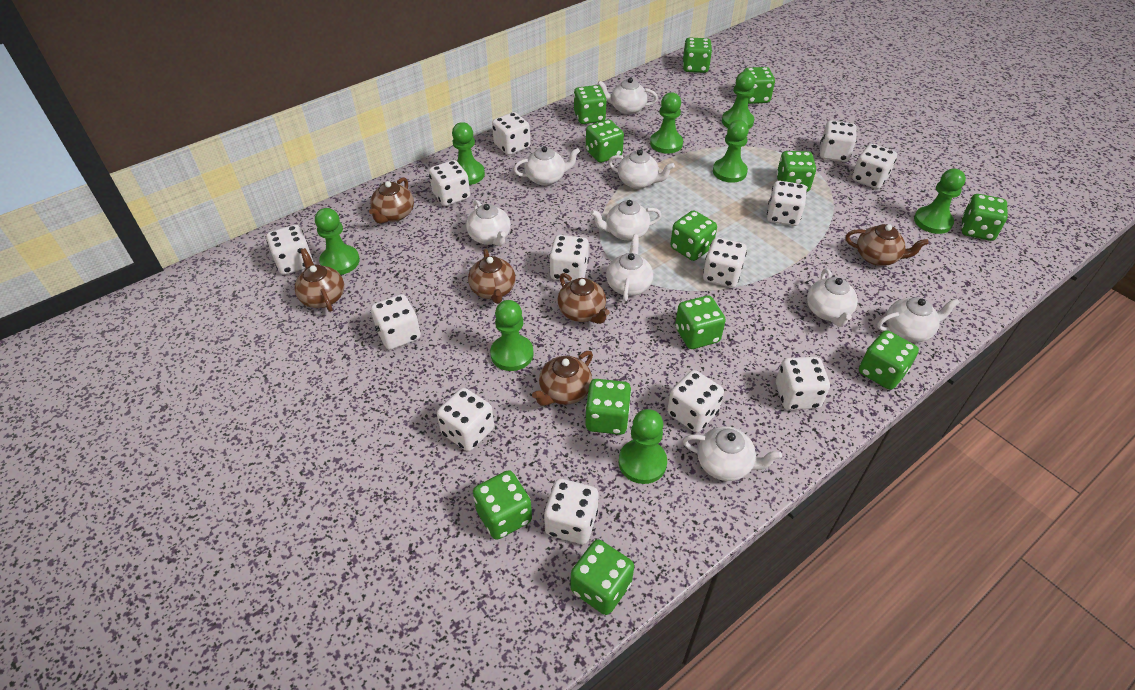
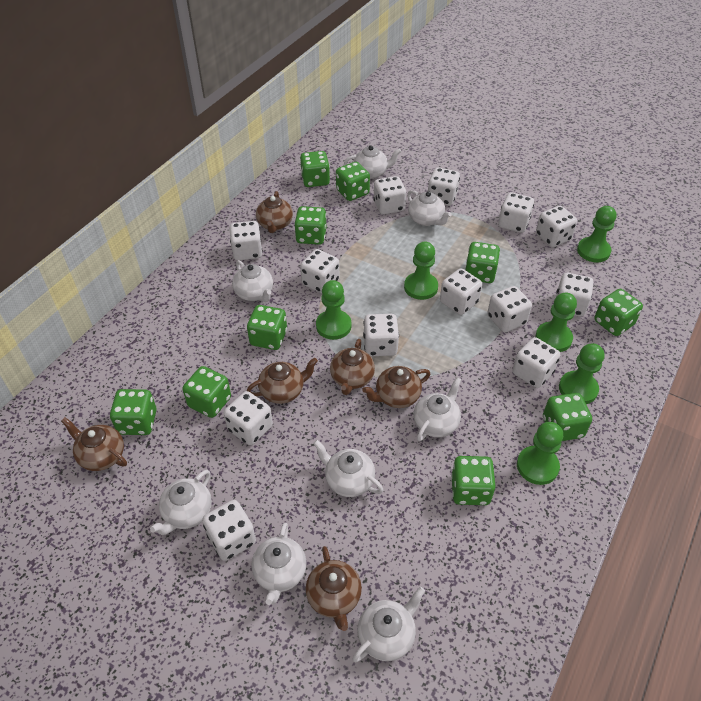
green dice: [473,470,532,540] [571,539,634,615] [574,85,607,124] [585,379,631,435] [586,120,624,163] [670,210,717,261] [675,296,726,349] [683,38,712,73] [743,67,775,104] [777,151,816,192] [859,330,919,390] [962,194,1008,241] = 12 -> [110,389,157,435] [183,366,231,418] [247,305,287,350] [294,206,326,245] [300,151,330,187] [336,162,370,201] [451,456,496,505] [465,242,500,283] [543,393,592,441] [594,289,643,336] = 10
green pawn: [315,208,360,275] [452,122,485,185] [490,300,534,371] [619,409,667,484] [650,92,683,154] [713,120,749,183] [722,71,756,129] [914,169,966,234] = 8 -> [316,280,351,340] [404,242,438,300] [517,422,563,485] [536,293,577,352] [559,343,605,404] [577,206,617,263] = 6
white teapot: [466,200,511,246] [513,146,580,186] [590,200,662,241] [597,78,658,115] [606,234,653,302] [608,150,675,189] [683,427,782,481] [807,268,858,327] [877,297,960,343] = 9 -> [150,470,212,535] [232,260,273,302] [251,522,307,605] [313,440,383,497] [344,145,401,179] [352,587,425,662] [407,190,452,226] [413,377,461,441] = 8

